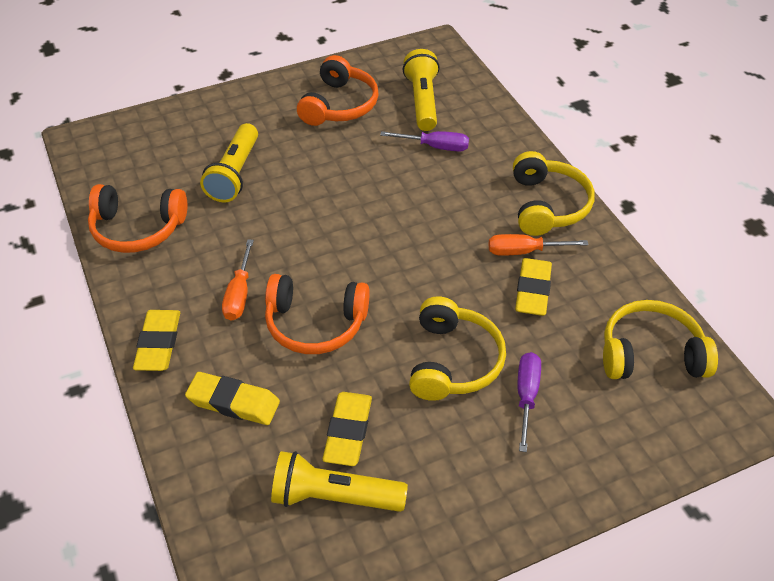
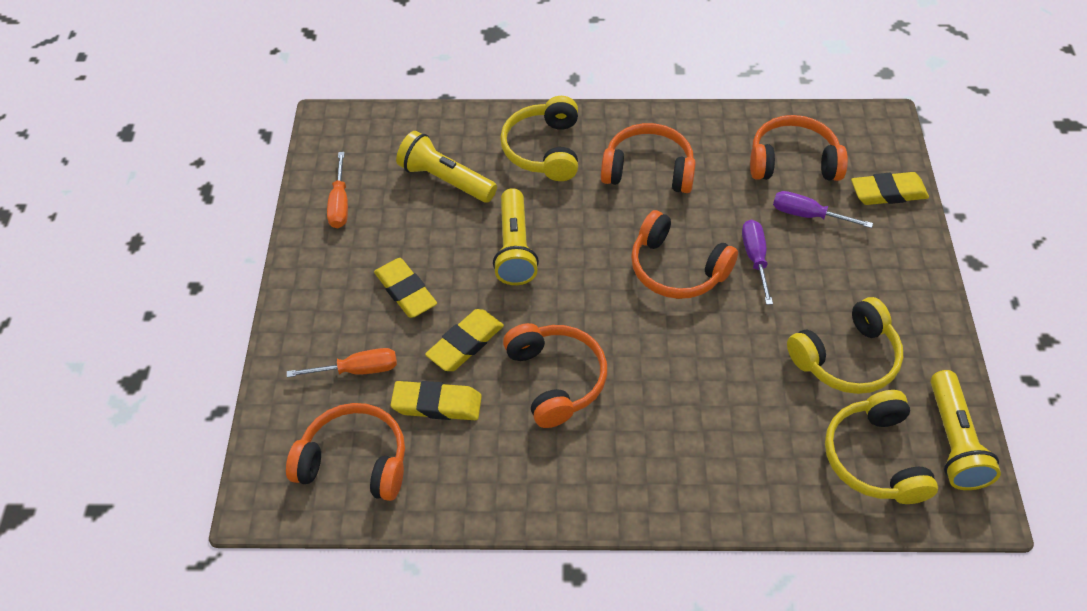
orange headphones: [88,184,187,253] [265,274,370,354] [297,55,379,126] = 3 -> [286,403,405,501] [503,323,607,428] [601,123,696,193] [631,210,738,299] [750,115,848,181] = 5

